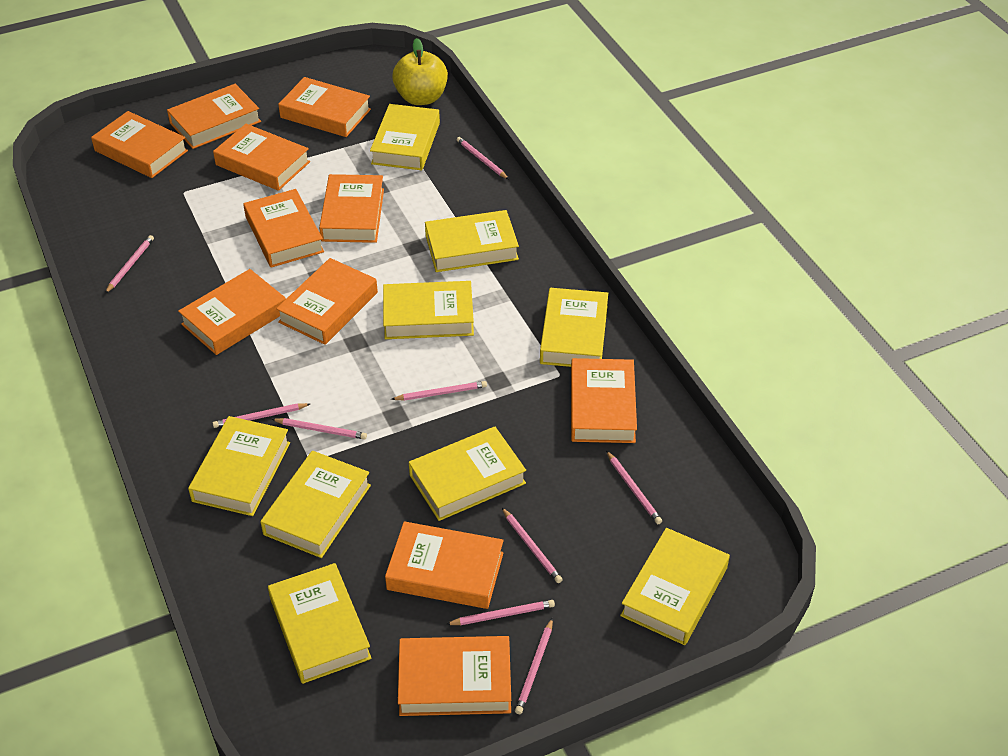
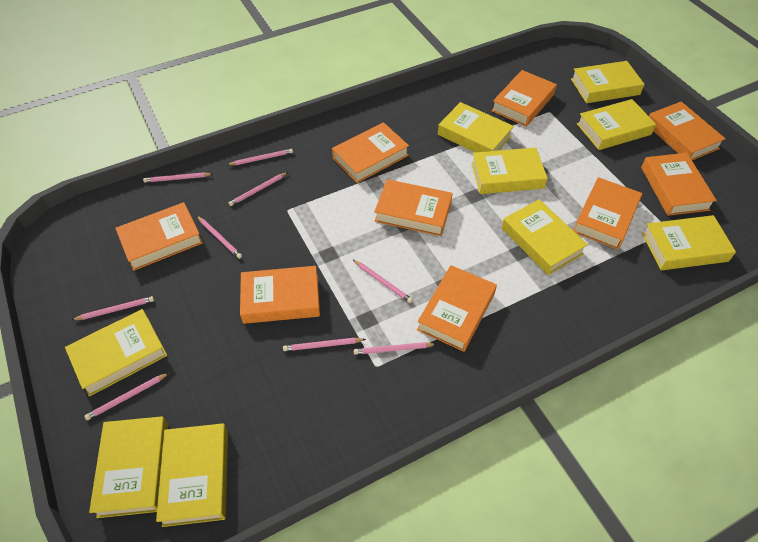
orange book: [91,111,188,178] [167,84,261,149] [178,269,286,355] [213,124,310,191] [243,189,324,268] [276,258,378,345] [278,77,371,137] [319,174,384,243] [385,521,504,609] [398,636,511,716] [571,358,637,443] = 11 -> [115,202,203,271] [240,266,320,324] [332,122,409,183] [374,179,453,236] [417,265,497,352] [491,70,557,127] [573,177,642,250] [641,153,717,216] [649,101,726,160] = 9
yellow apple: [392,38,448,105] = 1 -> none = 0

